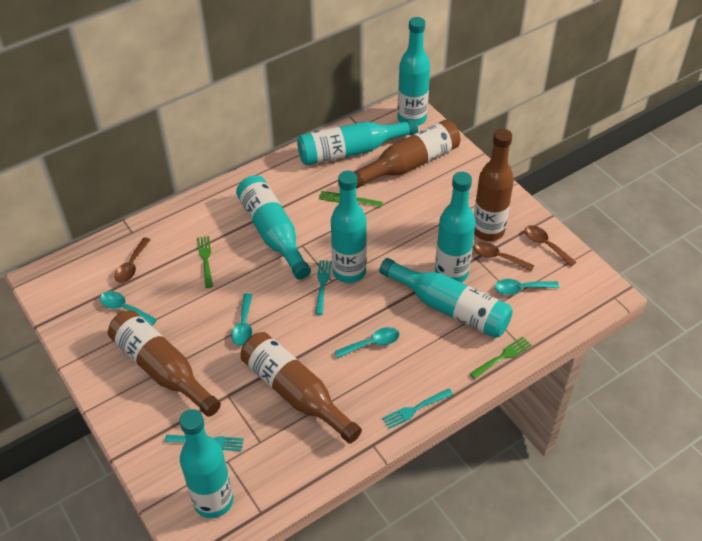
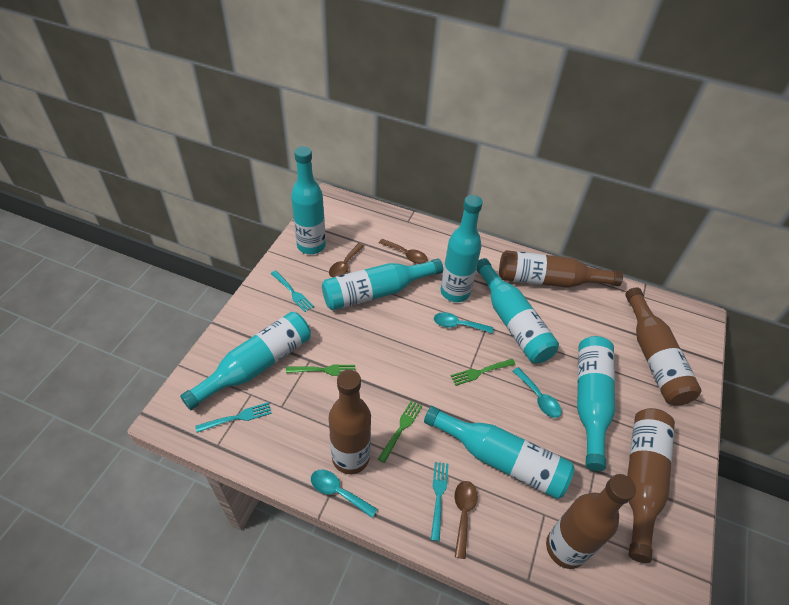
brown bottle: [108,310,221,417] [240,332,362,444] [354,120,461,188] [474,129,514,241] = 4 -> [328,369,371,474] [499,250,623,288] [546,474,636,569] [625,287,702,406] [627,408,675,563] = 5
turquoise spoon: [100,291,157,326] [231,293,253,346] [334,327,400,358] [495,279,559,295] = 4 -> [311,470,377,518] [434,312,493,333] [513,367,562,418] = 3

